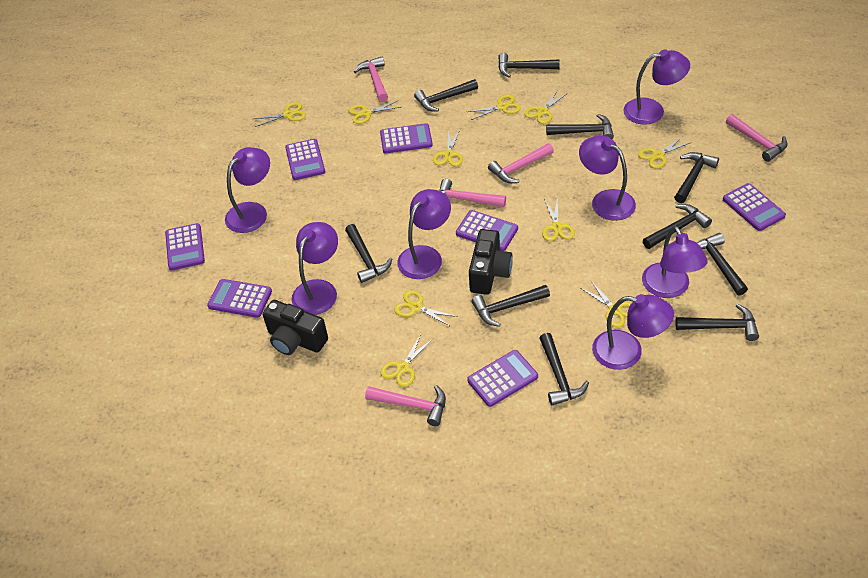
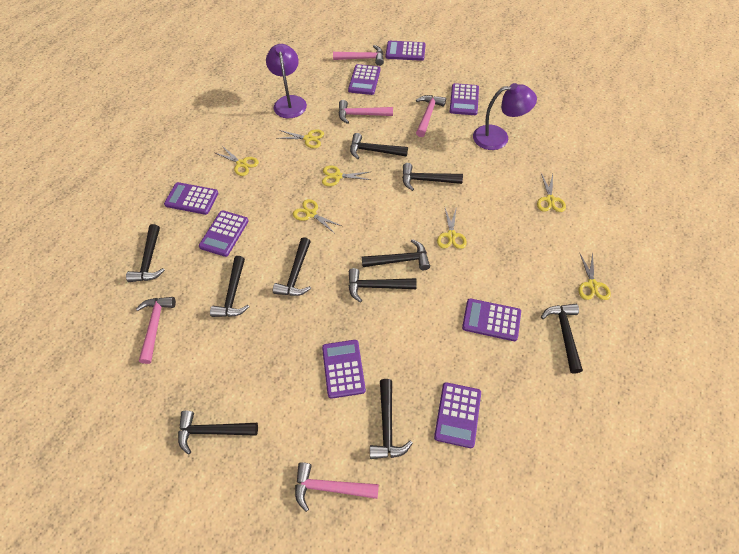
black camera: [262,300,328,355] [469,229,513,295] = 2 -> none = 0
purple calculator: [165,223,205,270] [207,279,272,318] [285,139,325,180] [380,123,433,154] [456,210,518,251] [467,350,538,407] [723,183,786,231] = 7 -> [164,182,218,215] [199,210,249,257] [322,340,366,399] [348,64,381,95] [386,41,426,61] [434,382,481,448] [450,83,479,115] [462,299,521,341] = 8
purple lamp: [225,147,270,233] [292,222,338,315] [397,189,451,279] [579,135,636,221] [592,294,674,370] [623,49,690,125] [642,226,708,298] = 7 -> [266,44,307,118] [473,83,537,150] = 2
yellow scissors: [253,102,306,127] [349,100,401,124] [381,334,433,387] [394,290,458,327] [433,130,463,166] [467,95,521,120] [524,89,568,124] [542,197,575,241] [581,281,631,328] [638,136,692,169] = 10 -> [215,146,259,176] [276,129,324,148] [293,199,342,233] [322,166,370,186] [437,207,467,249] [537,173,566,212] [578,252,611,300] = 7

